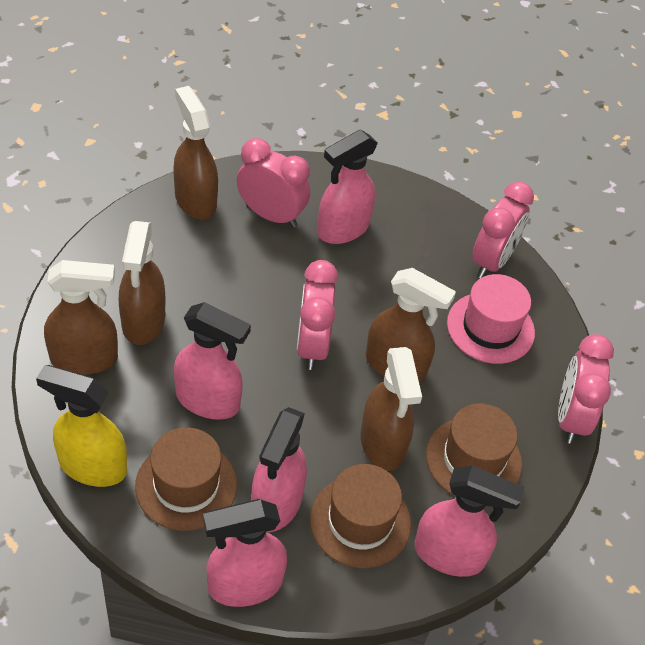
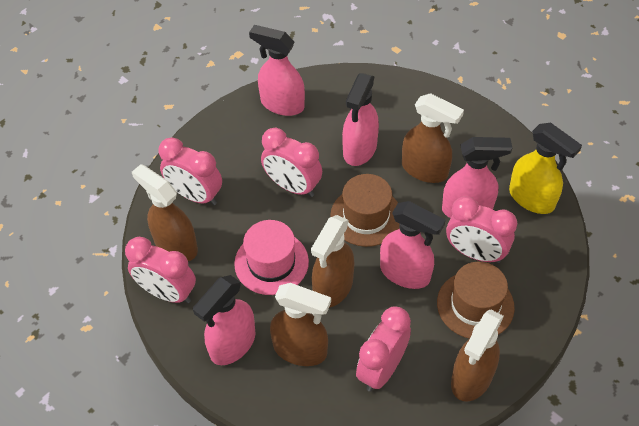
brown hat: [135,427,237,531] [310,464,411,568] [426,403,522,497] = 3 -> [330,174,400,247] [437,262,515,339] = 2
pink clock: [237,138,310,228] [297,260,338,370] [472,181,534,278] [558,334,614,444] = 4 -> [125,237,196,303] [158,137,222,205] [261,127,322,197] [356,306,411,392] [446,196,517,263] = 5

